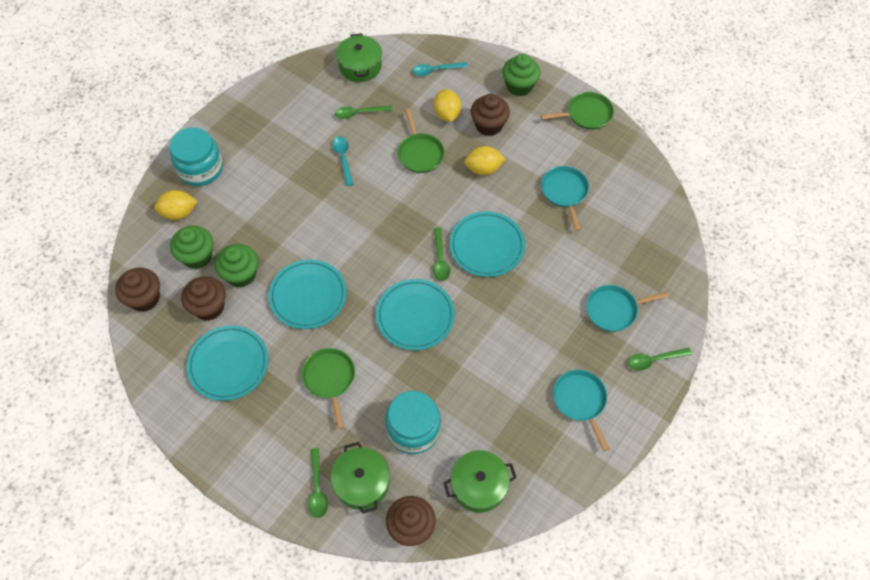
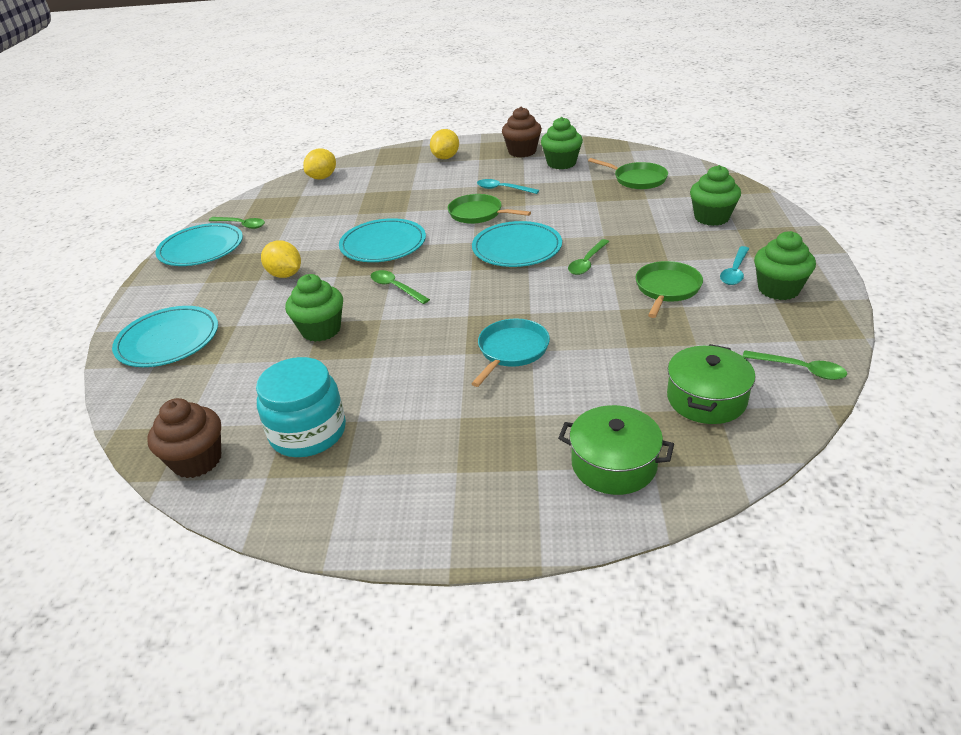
brown cupcake: [115,268,160,312] [181,276,226,321] [386,496,436,546] [471,94,510,136] = 4 -> [148,398,221,478] [502,107,542,157] = 2
green cupcake: [170,225,213,269] [215,244,258,288] [502,54,540,96] = 3 -> [285,274,343,342] [541,117,583,169] [690,165,741,226] [754,231,816,300] = 4
green pot: [331,442,390,514] [336,33,382,82] [443,450,517,513] = 3 -> [558,405,674,495] [667,344,756,424] = 2
turquoise jar: [170,127,223,186] [385,391,441,454] = 2 -> [256,357,346,457] = 1
turquoise pan: [541,166,589,231] [553,370,609,451] [586,285,669,332] = 3 -> [471,319,550,387] = 1

